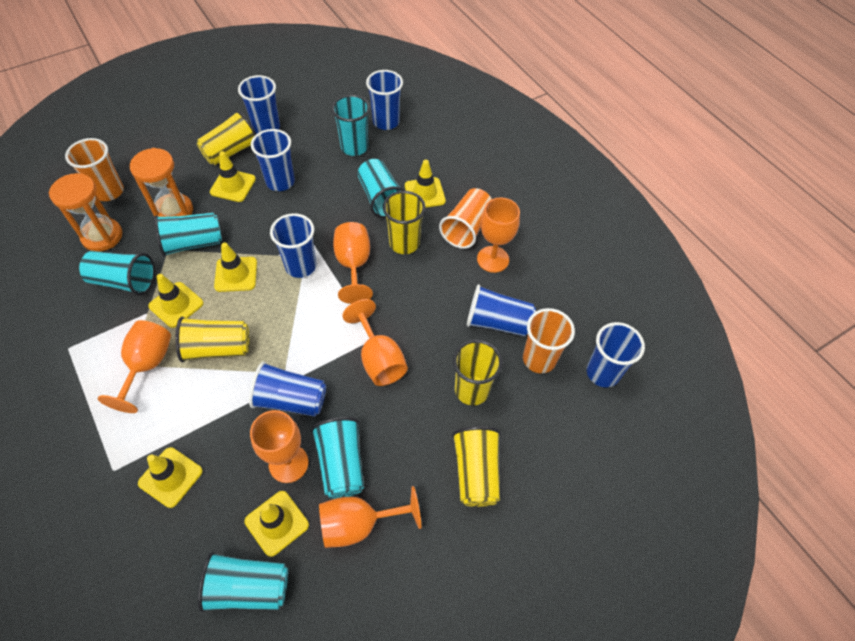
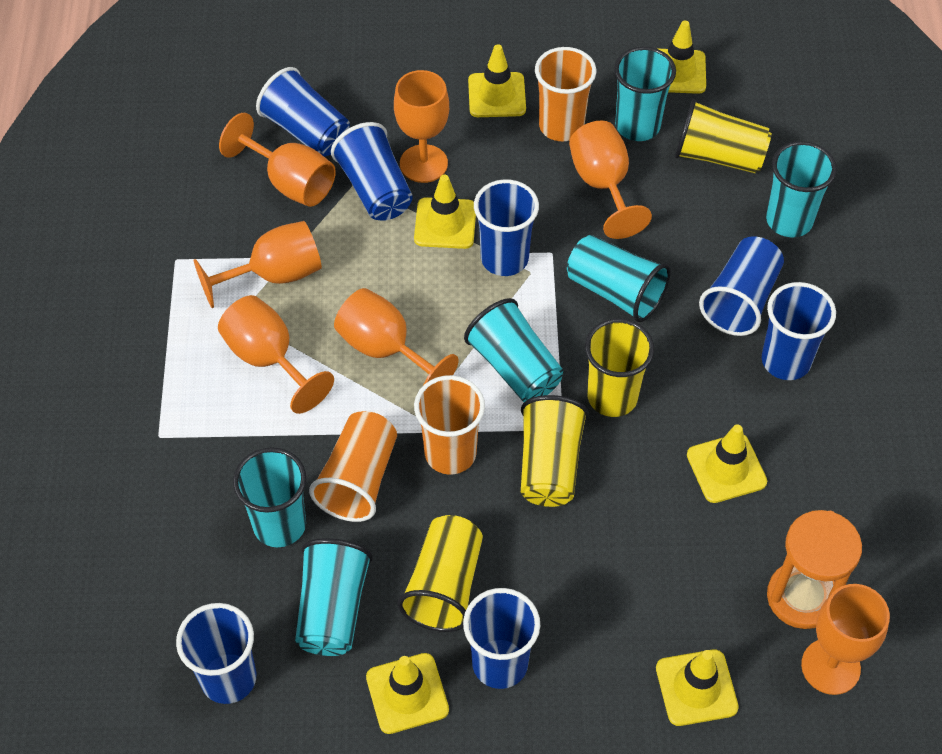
orange goblet: [98,320,171,413] [250,410,308,483] [319,486,421,548] [333,222,373,304] [342,299,408,386] [477,197,520,273] = 6 -> [194,221,322,308] [218,295,334,414] [219,113,336,207] [334,288,459,385] [394,70,449,183] [569,121,652,239] [801,584,890,695] = 7
orange hourglass: [49,173,122,251] [130,148,193,217] = 2 -> [767,510,862,629] = 1
yellow cup: [176,317,249,362] [197,111,256,165] [383,191,426,254] [452,426,501,507] [453,340,503,406] = 5 -> [398,515,483,632] [521,395,589,507] [585,318,654,417] [675,99,772,173] = 4

